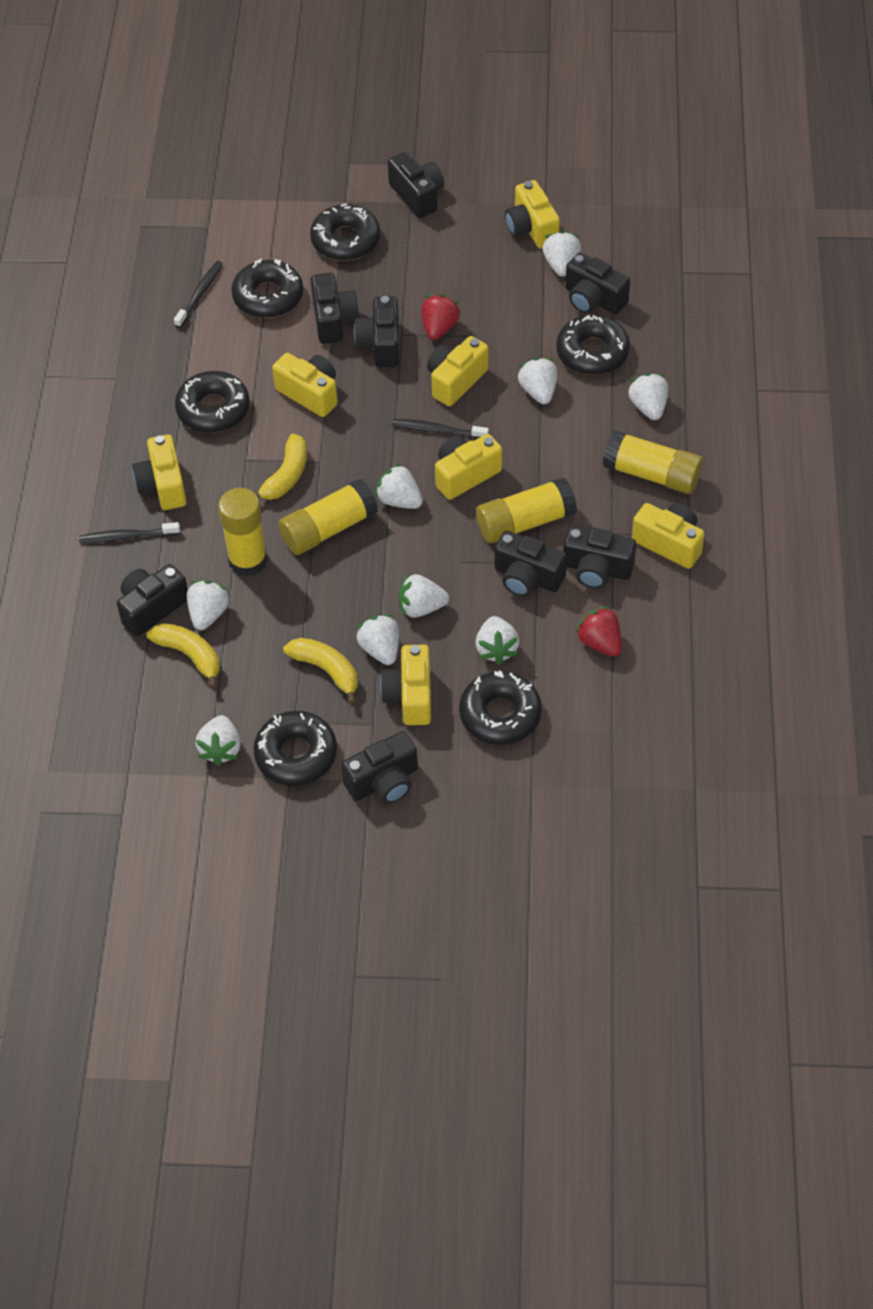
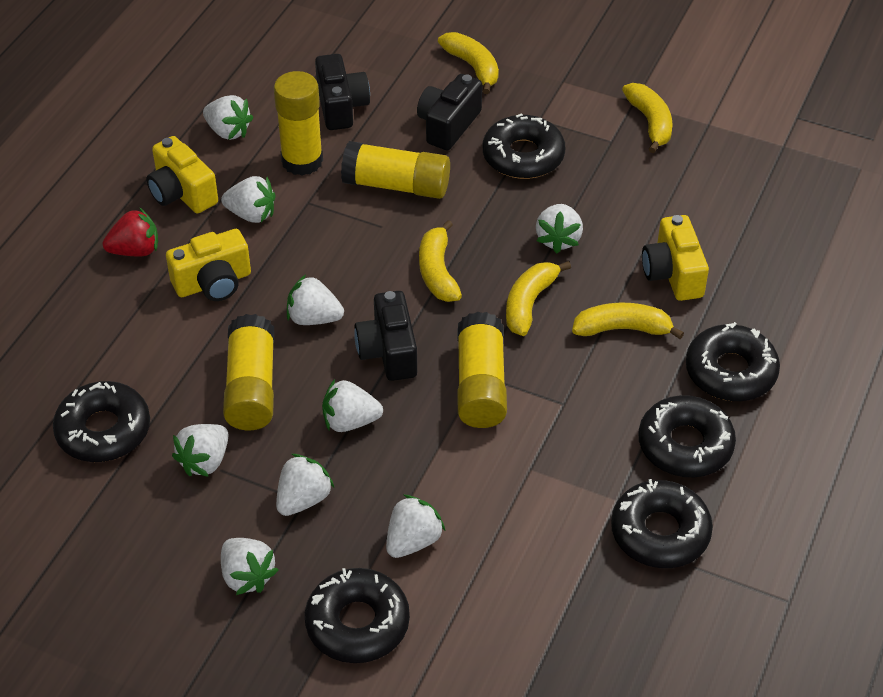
black camera: [117,564,188,637] [310,273,359,344] [341,731,418,804] [354,296,399,367] [388,152,444,218] [494,531,567,597] [563,526,636,589] [566,253,630,314] = 8 -> [315,54,370,130] [354,291,417,381] [417,74,482,150] = 3
black toothbrush: [79,522,180,543] [174,261,223,328] [392,419,489,439] = 3 -> none = 0
red strawberry: [421,294,460,340] [575,606,622,657] = 2 -> [103,208,158,256] = 1
yellow banana: [146,623,220,689] [255,434,307,500] [283,638,358,704] = 3 -> [419,220,462,302] [438,32,499,94] [506,261,571,336] [572,303,684,339] [622,83,673,153] = 5
yellow camera: [132,434,187,510] [272,353,338,417] [380,645,431,725] [427,336,489,406] [435,434,502,500] [505,180,560,249] [632,503,704,569] = 7 -> [146,136,218,213] [166,229,251,301] [642,215,709,301] = 3

